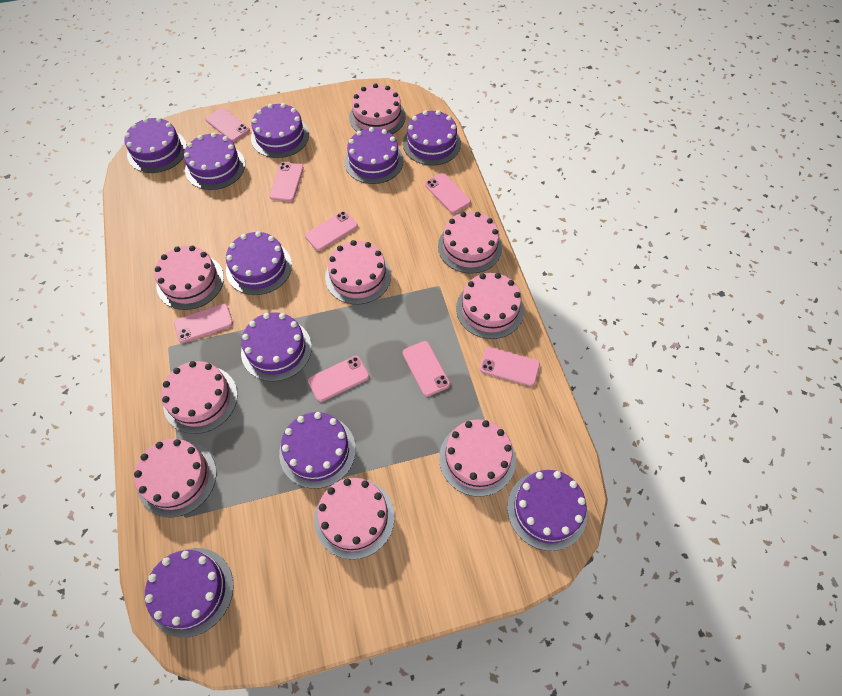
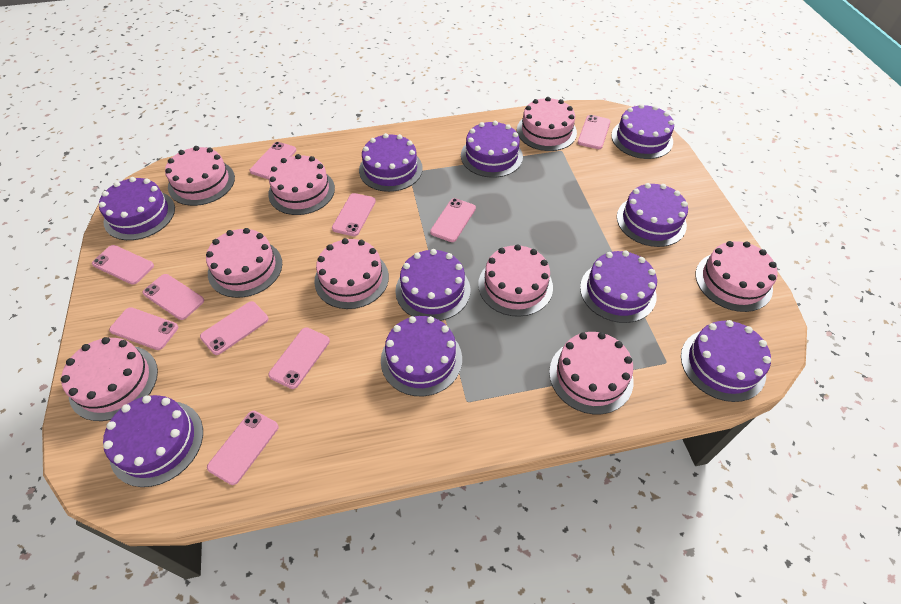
pink phone: [174,304,233,343] [206,108,250,142] [269,162,304,202] [305,211,358,251] [308,356,369,402] [403,341,450,397] [425,173,471,213] [480,347,540,386] = 8 -> [92,245,154,285] [109,307,178,350] [143,274,204,320] [200,301,268,355] [207,411,279,485] [250,142,296,179] [268,327,330,389] [332,193,376,236] [430,198,476,242] [578,115,611,149] = 10

